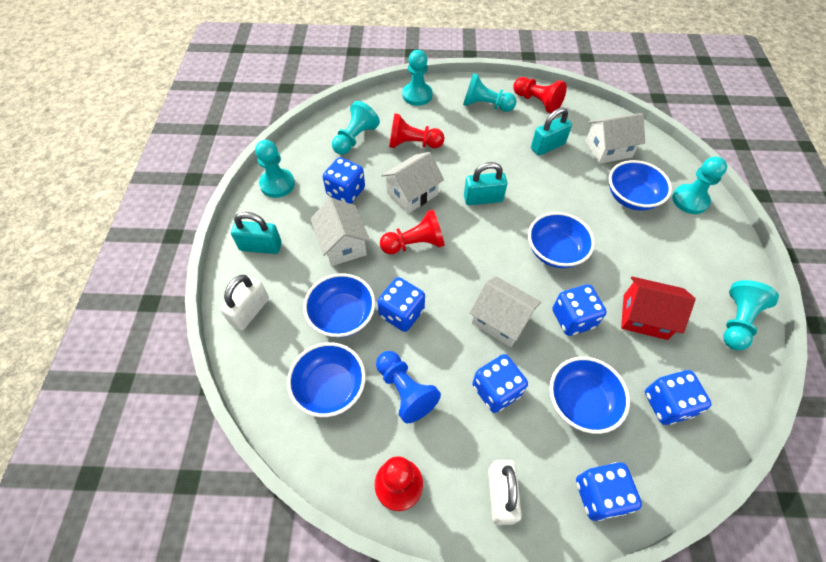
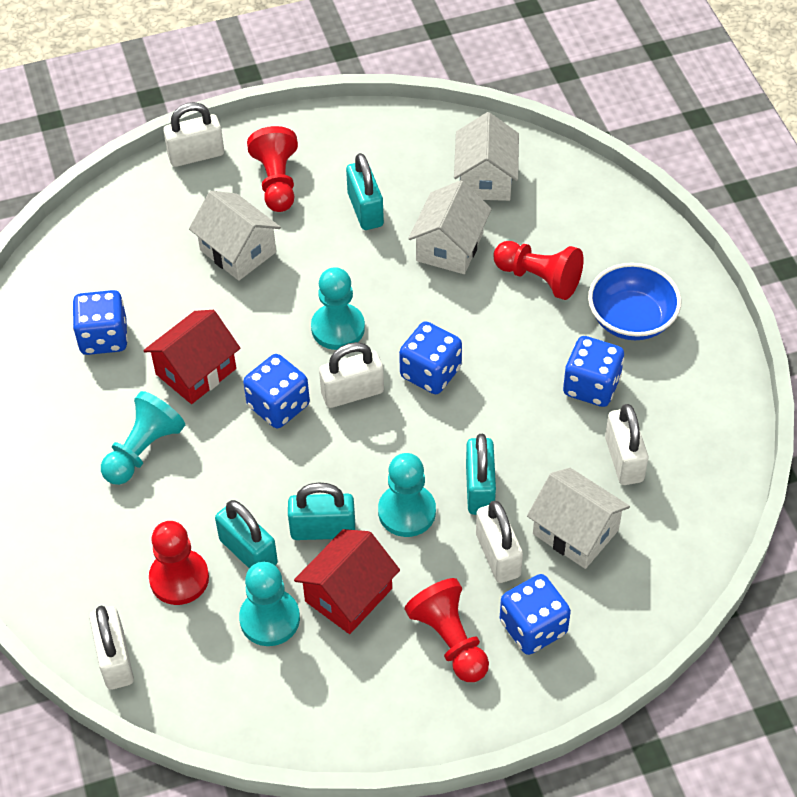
blue bowl: [287,342,366,417] [303,273,376,338] [528,212,595,268] [550,357,630,434] [609,160,672,211] = 5 -> [588,263,681,340] = 1
blue dice: [323,157,365,204] [377,277,425,332] [472,354,528,413] [552,284,607,336] [576,462,642,521] [645,370,711,425] = 6 -> [72,290,128,355] [243,354,310,428] [399,321,462,394] [500,574,571,655] [563,336,624,407] = 5
blue pawn: [376,351,441,423] = 1 -> none = 0
red house: [621,276,696,340] = 1 -> [143,310,241,404] [294,529,400,634] = 2
turquoise padlock: [231,212,282,254] [464,162,507,205] [531,107,572,156] = 3 -> [215,500,278,568] [288,483,355,540] [346,153,384,230] [466,434,496,515] = 4
turquoise pawn: [255,140,295,198] [332,101,380,155] [402,50,433,106] [463,73,516,112] [672,156,727,214] [723,280,779,350] = 6 -> [101,391,185,485] [239,562,300,646] [311,267,365,350] [378,453,436,537] = 4
white padlock: [220,275,269,330] [488,460,522,525] = 2 -> [89,605,134,690] [163,102,224,167] [319,342,384,408] [476,501,523,583] [605,404,648,485] = 5

